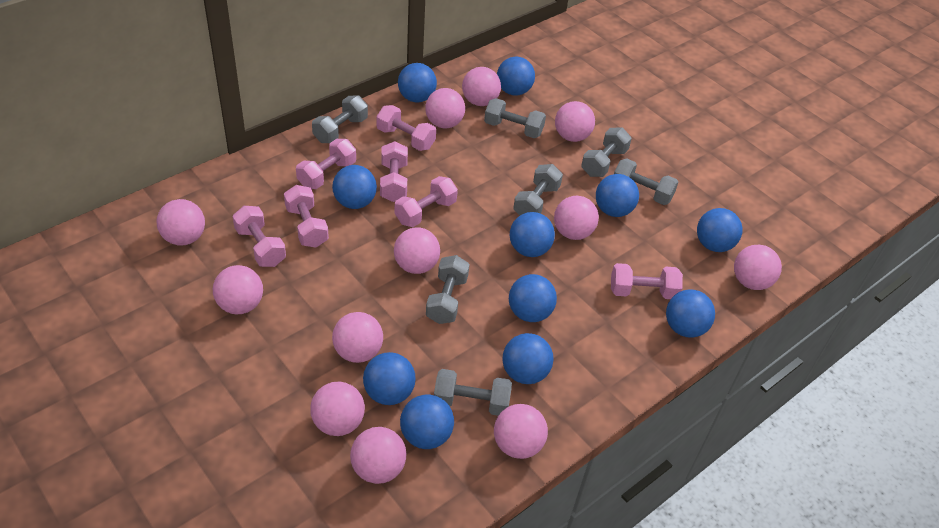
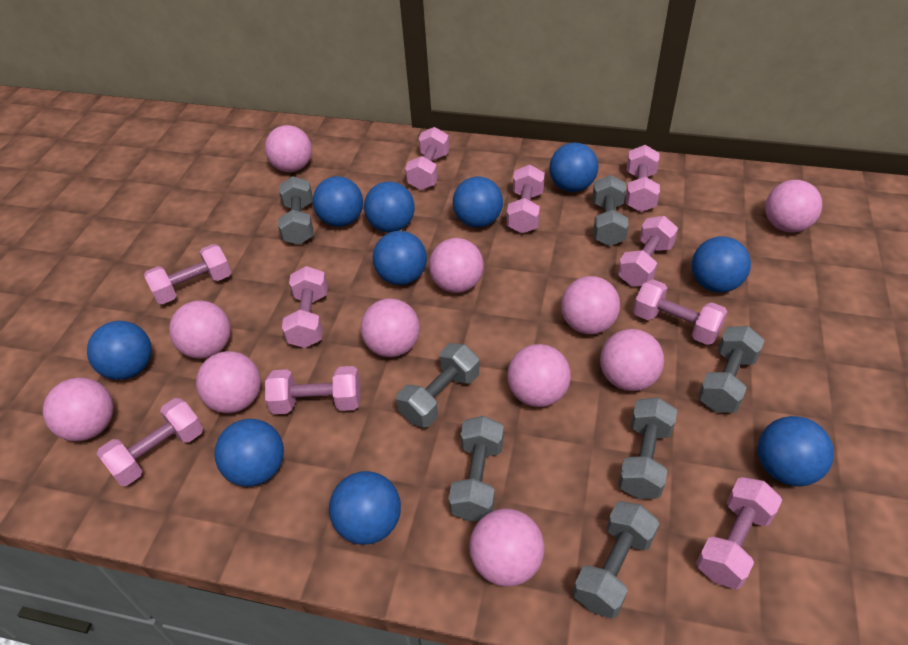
blue ball: [332,165,377,209] [363,352,416,405] [398,63,437,103] [400,394,454,449] [497,56,535,96] [503,333,553,384] [509,274,557,322] [510,212,555,257] [596,174,639,217] [666,289,715,338] [697,208,742,252] = 11 -> [87,321,152,380] [214,419,284,487] [313,176,363,227] [329,471,401,545] [364,181,415,233] [373,231,427,285] [453,176,503,228] [549,143,599,192] [692,237,751,293] [758,416,834,487] = 10
pink ball: [157,199,205,246] [213,265,263,314] [310,382,365,436] [332,312,383,363] [350,427,406,484] [394,228,440,274] [425,88,465,129] [462,67,501,106] [494,404,548,459] [554,196,599,240] [555,101,595,142] [734,245,782,290] = 12 -> [43,378,113,441] [169,300,231,359] [196,351,261,413] [265,125,312,172] [361,298,420,357] [429,238,484,293] [469,509,544,587] [507,344,571,407] [561,276,620,334] [600,329,664,391] [765,180,823,233] = 11
pink dumbbell: [232,206,286,267] [284,185,329,247] [296,139,356,189] [376,105,436,151] [380,141,408,202] [394,176,458,227] [611,263,683,299] = 7 -> [97,398,203,486] [144,244,231,304] [265,366,361,414] [282,266,328,348] [405,127,449,190] [507,165,545,234] [618,216,678,287] [626,145,660,212] [633,279,727,345] [696,477,782,589] = 10

